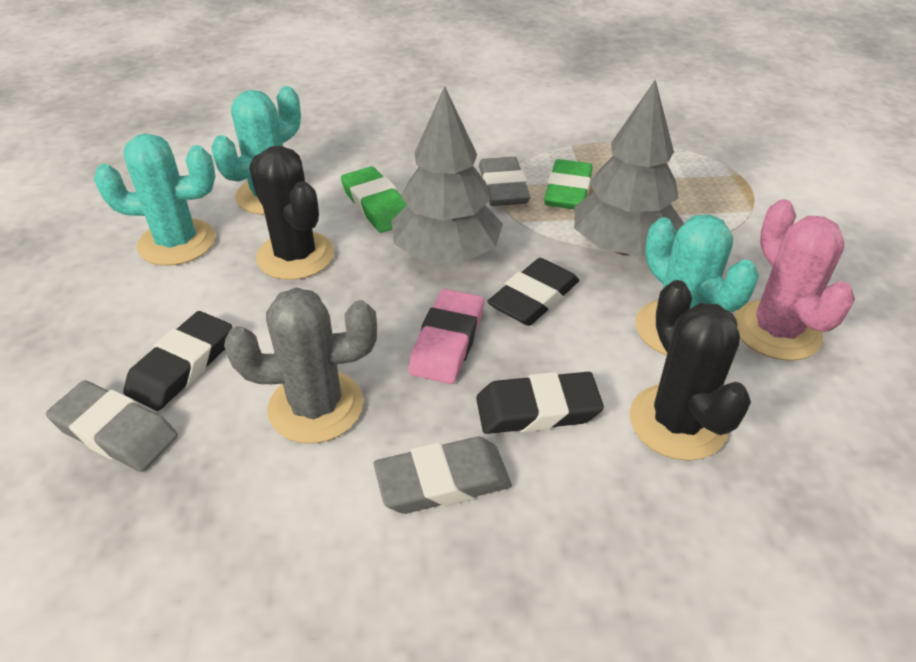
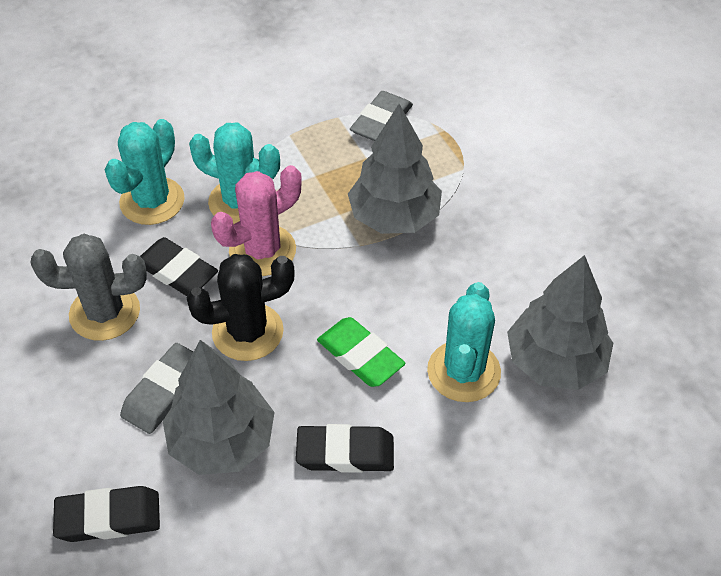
black cactus: [249,146,334,280] [630,280,751,461] = 2 -> [186,254,295,361] = 1
green eraser: [341,166,407,233] [544,159,593,210] = 2 -> [317,317,405,387] = 1
grey eraser: [46,380,178,472] [374,437,512,514] [479,157,531,206] = 3 -> [120,343,193,434] [350,91,413,141] = 2
grey tree: [392,86,503,263] [574,79,685,256] = 2 -> [163,340,274,475] [348,104,442,234] [507,255,613,390] = 3
pink eraser: [408,289,484,384] = 1 -> none = 0

